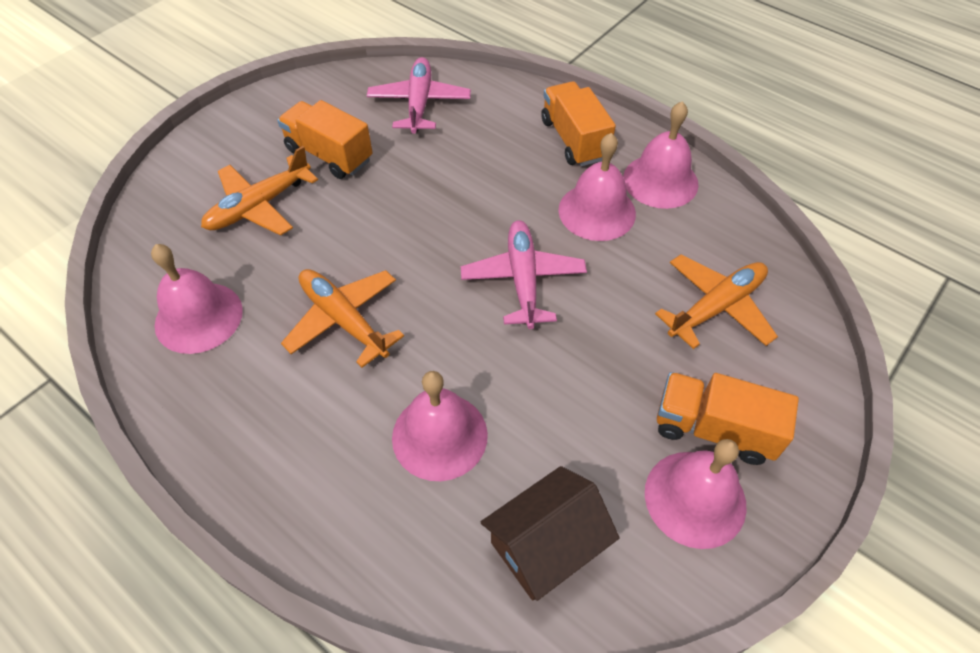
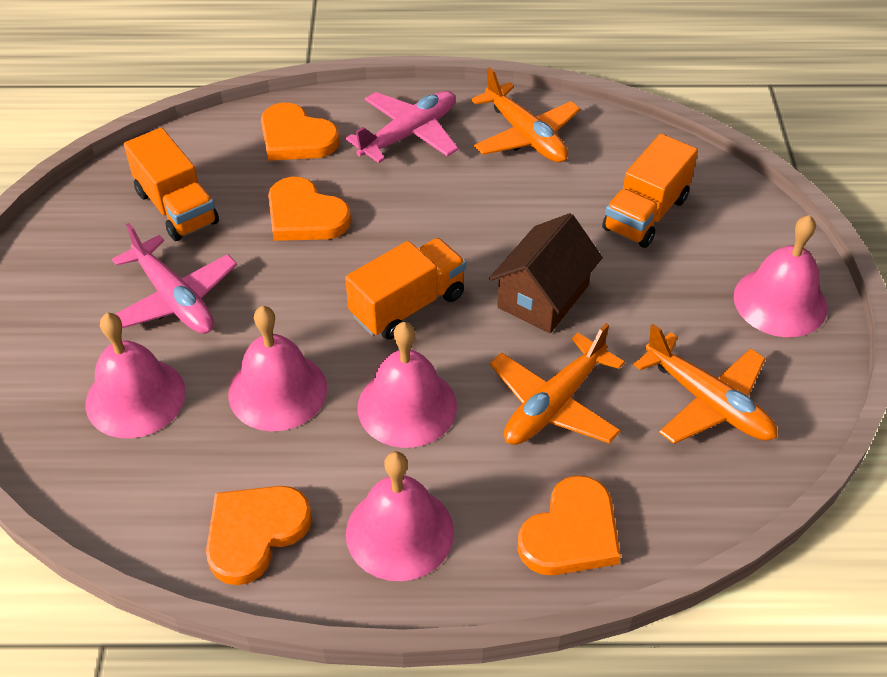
orange heart: none = 0 -> [206,486,312,585] [261,103,340,161] [268,177,351,241] [518,475,621,575] = 4

